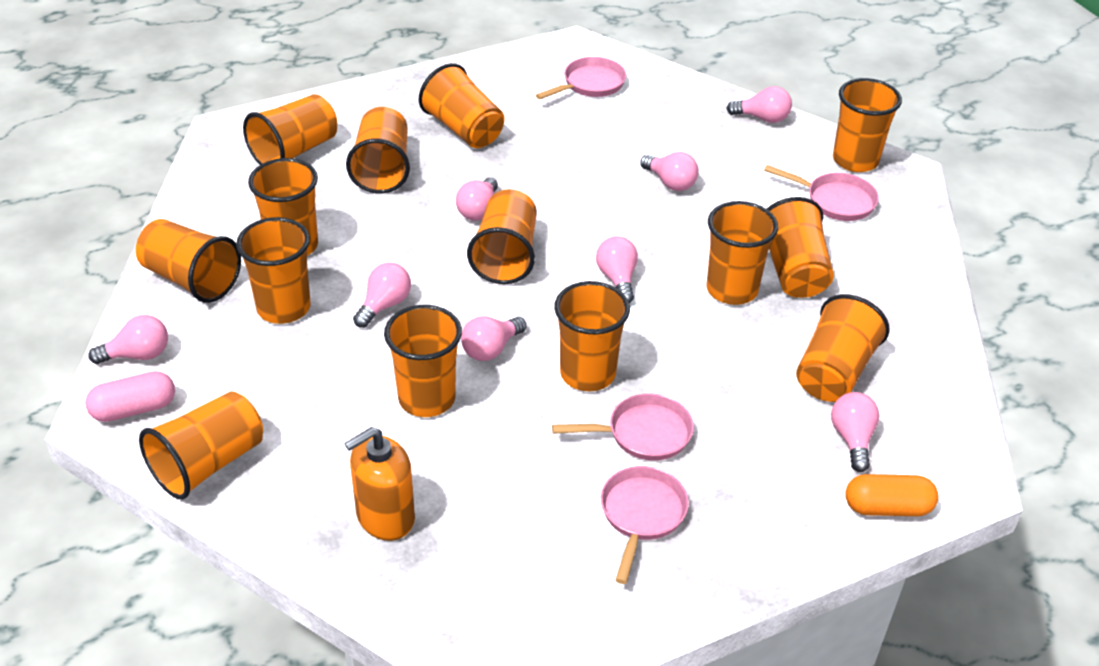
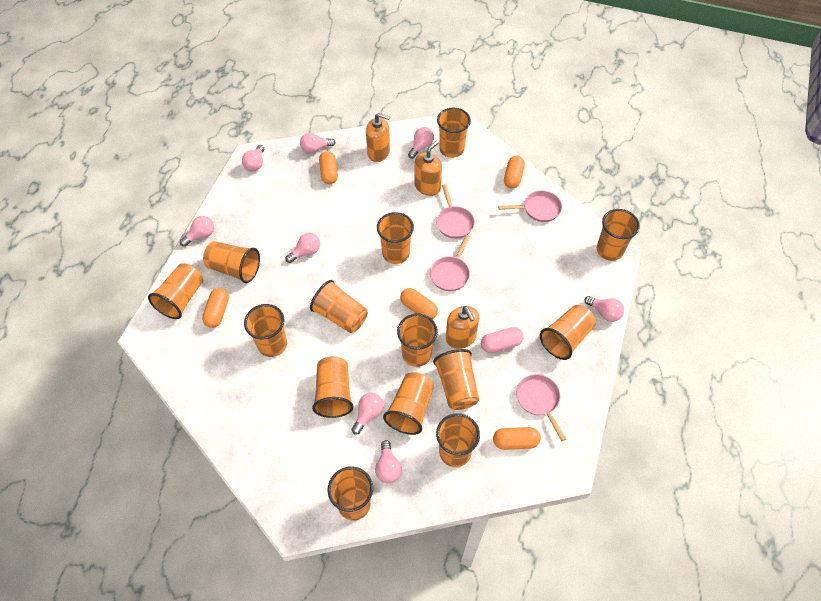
orange capsule: [845,474,938,516] = 1 -> [202,288,229,328] [319,151,338,184] [400,288,438,319] [493,427,541,450] [504,156,525,189] = 5
orange soap dispenser: [344,427,415,541] = 1 -> [366,113,390,162] [414,141,442,196] [446,306,479,349] = 3

